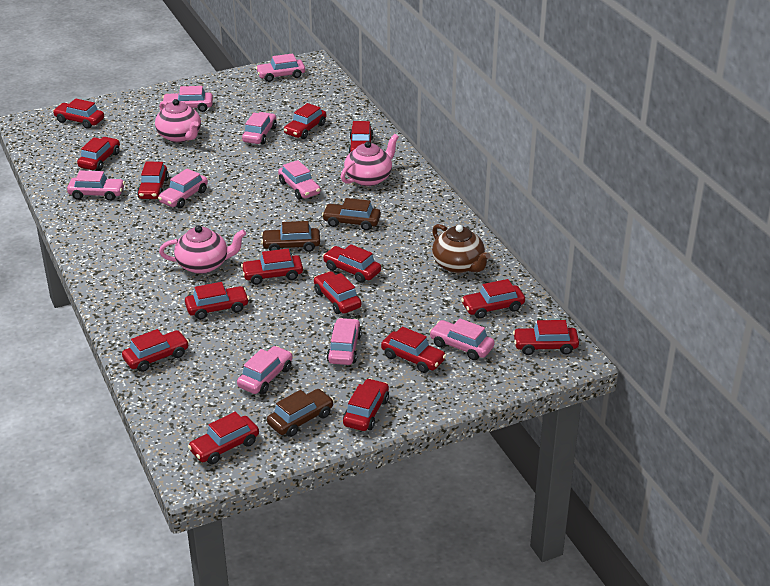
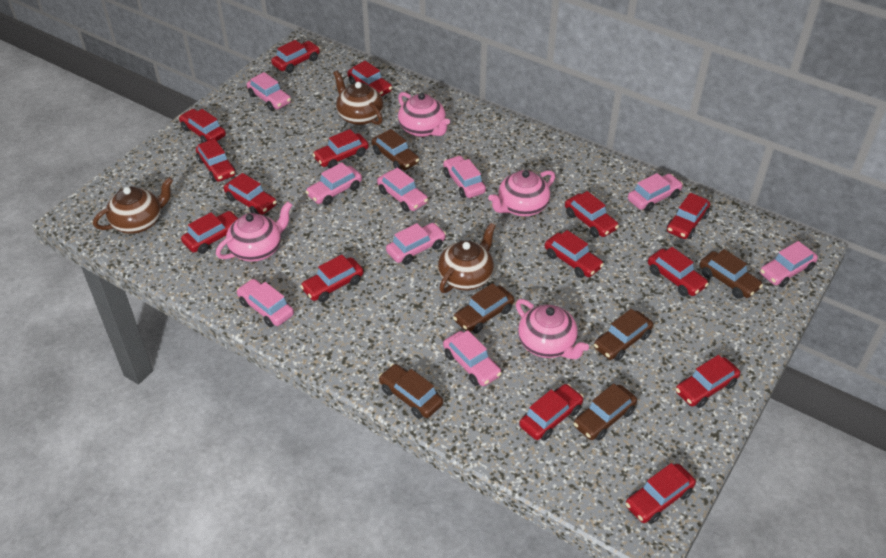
brown car: [261,221,320,252] [267,389,334,437] [322,198,381,231] = 3 -> [371,129,419,170] [378,364,443,419] [453,283,514,333] [573,383,637,441] [594,309,653,361] [700,249,763,299] = 6
brown teapot: [432,224,491,273] = 1 -> [93,177,173,234] [333,71,383,125] [438,223,496,293] = 3
pink teapot: [155,99,201,142] [159,225,246,274] [341,134,399,186] = 3 -> [216,202,292,262] [398,92,450,137] [488,170,555,216] [516,299,589,359] = 4

